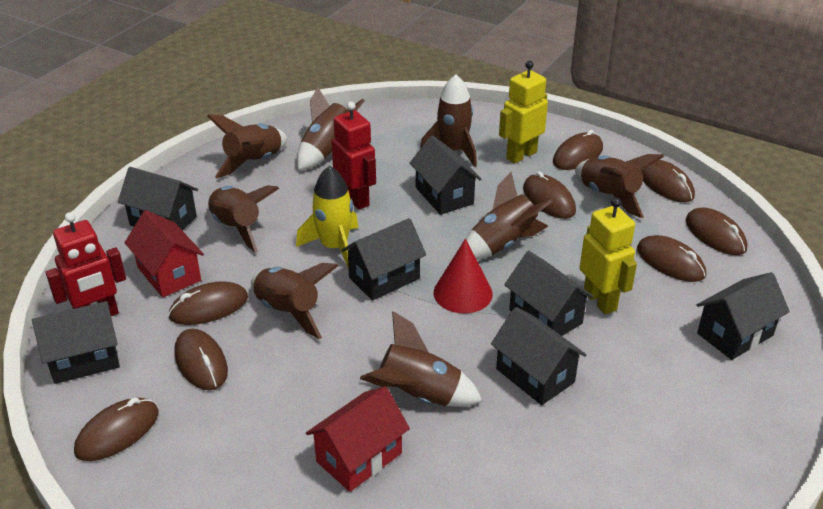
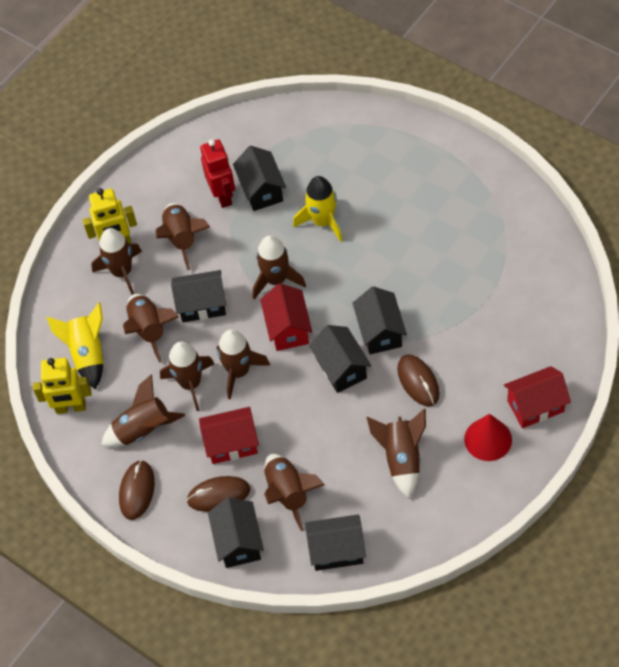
black house: [32,301,120,384] [118,167,198,231] [342,218,426,301] [410,135,481,215] [491,307,586,405] [504,251,594,336] [696,272,790,360] = 7 -> [171,270,226,322] [208,497,264,568] [233,146,286,211] [305,514,366,571] [309,325,371,393] [353,286,407,354] = 6
brown mouse: [74,398,159,461] [168,281,248,325] [174,329,228,390] [523,171,576,219] [553,130,603,170] [637,235,706,282] [642,160,695,202] [686,208,747,255] = 8 -> [119,460,155,520] [187,476,250,512] [397,355,440,406] = 3
brown rocket: [207,115,287,178] [208,185,279,253] [251,263,338,339] [297,87,365,170] [360,311,482,407] [420,74,477,167] [466,172,552,260] [575,154,664,218] = 8 -> [91,228,142,295] [101,374,185,447] [123,294,179,363] [155,203,210,270] [160,342,214,411] [217,329,270,400] [253,235,306,300] [264,454,325,531] [367,409,426,498] = 9
red house: [124,210,204,297] [306,386,410,492] = 2 -> [199,407,259,464] [260,283,312,351] [504,366,571,428] = 3
red robot: [46,212,126,316] [331,102,376,210] = 2 -> [200,139,235,208] = 1
yellow rocket: [296,166,359,269] = 1 -> [47,303,103,389] [293,176,343,242] = 2

